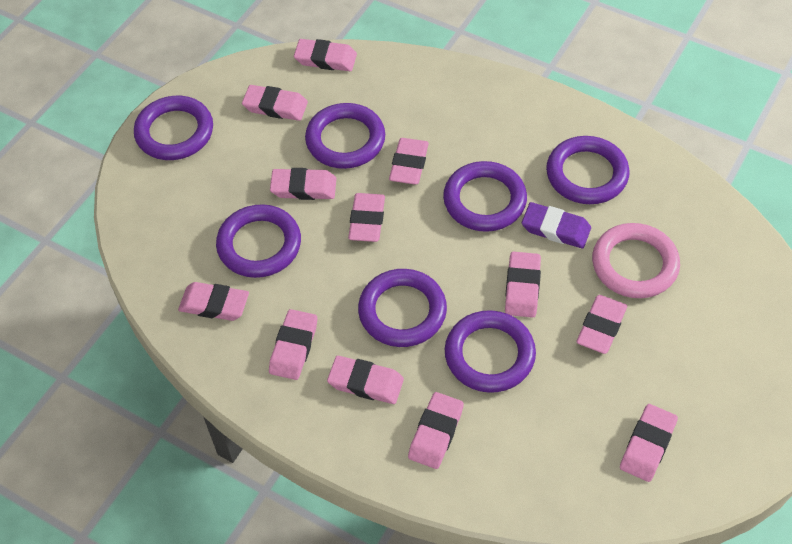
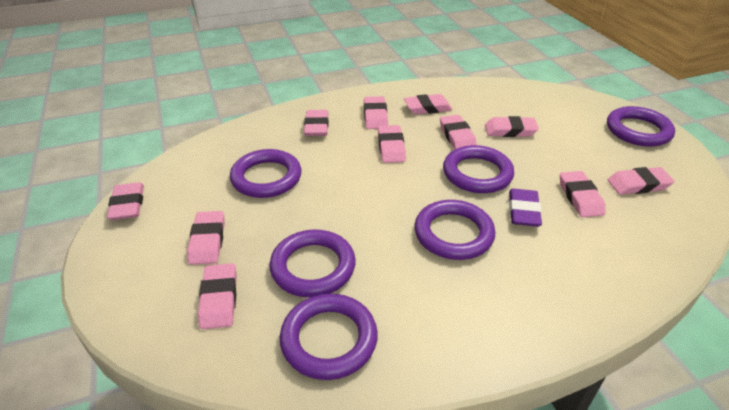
pink eraser: [178,282,249,321] [242,85,308,121] [269,309,317,380] [270,168,336,200] [294,39,357,71] [327,356,404,404] [348,193,385,242] [389,138,429,185] [408,392,464,469] [505,252,541,318] [576,295,627,354] [620,404,678,482] = 12 -> [107,182,144,220] [187,211,225,265] [198,263,237,329] [304,110,329,136] [364,96,388,129] [378,125,406,163] [404,94,452,115] [440,115,477,149] [485,116,539,137] [560,171,606,217] [608,167,675,195] = 11
pink ring: [592,223,680,298] = 1 -> none = 0
purple ring: [134,96,213,160] [216,204,301,278] [305,103,385,169] [358,269,447,347] [443,161,527,232] [445,310,536,393] [546,136,630,204] = 7 -> [230,149,302,198] [270,230,356,297] [280,294,378,380] [414,200,495,260] [443,145,514,193] [607,106,675,147] = 6

